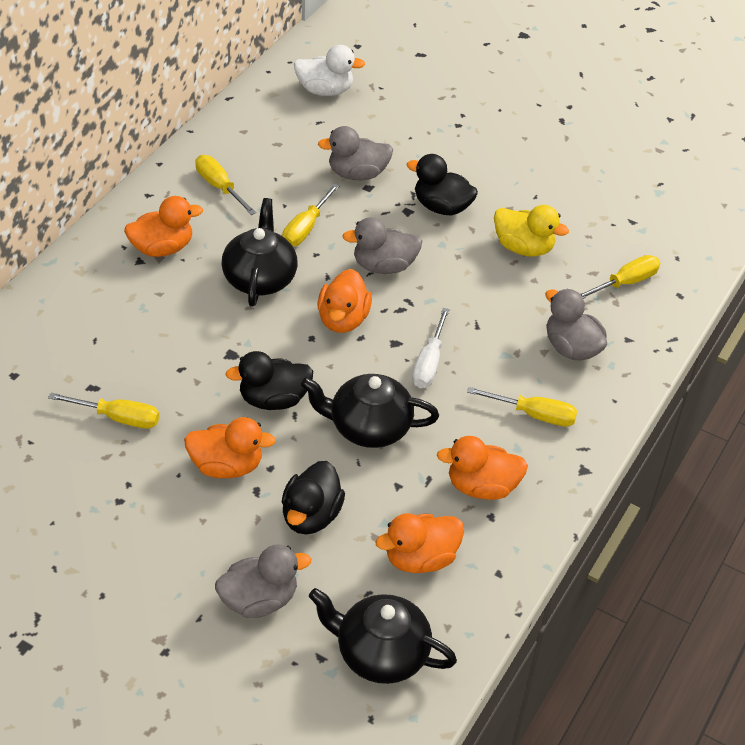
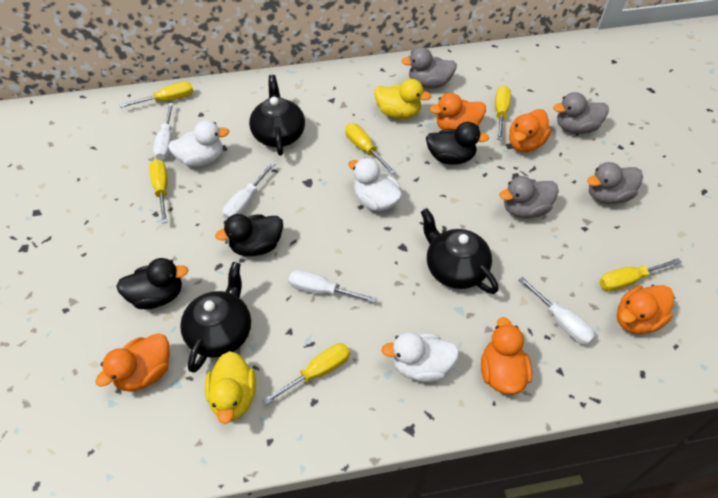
white duck: [294,45,365,96] = 1 -> [168,120,229,167] [349,158,402,211] [381,332,459,382] = 3
white screwdriver: [412,308,450,388] = 1 -> [153,103,174,160] [223,162,275,220] [288,270,377,303] [518,277,595,345] = 4
yellow duck: [494,205,569,257] = 1 -> [205,351,256,424] [374,79,431,119] = 2
yellow screwdriver: [48,393,160,429] [195,155,256,215] [282,184,339,247] [467,387,577,427] [580,255,660,299] = 5 -> [120,82,194,108] [149,159,168,224] [263,343,350,405] [345,123,396,175] [495,86,511,140] [599,258,682,291] = 6

